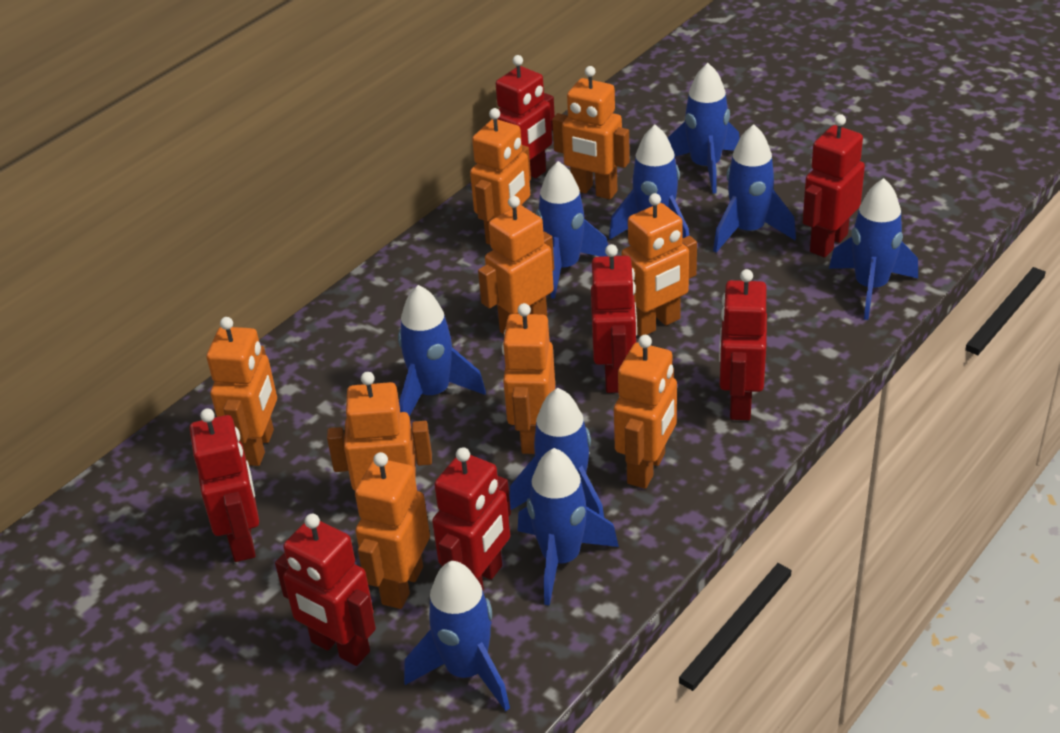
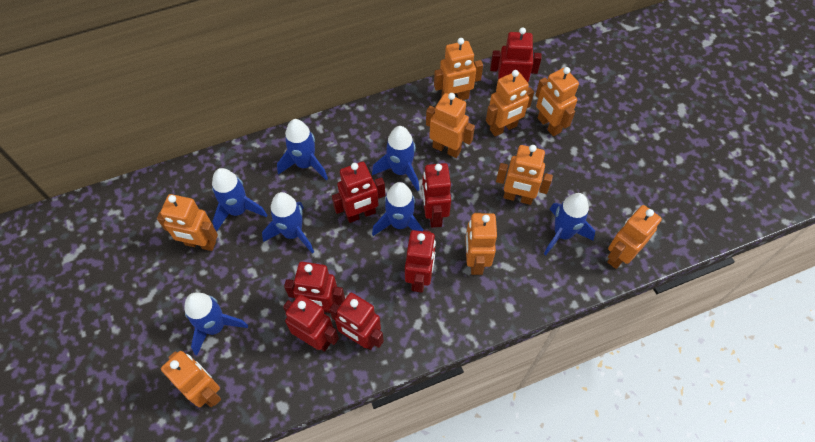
blue rocket: [398,285,486,416] [404,561,510,711] [509,388,604,517] [518,448,619,606] [536,161,608,299] [609,125,689,239] [668,63,740,194] [713,124,796,252] [829,178,918,320] = 9 -> [184,292,248,356] [212,168,267,231] [262,192,314,254] [277,119,328,180] [372,126,420,191] [372,182,423,236] [544,193,595,255] = 7

